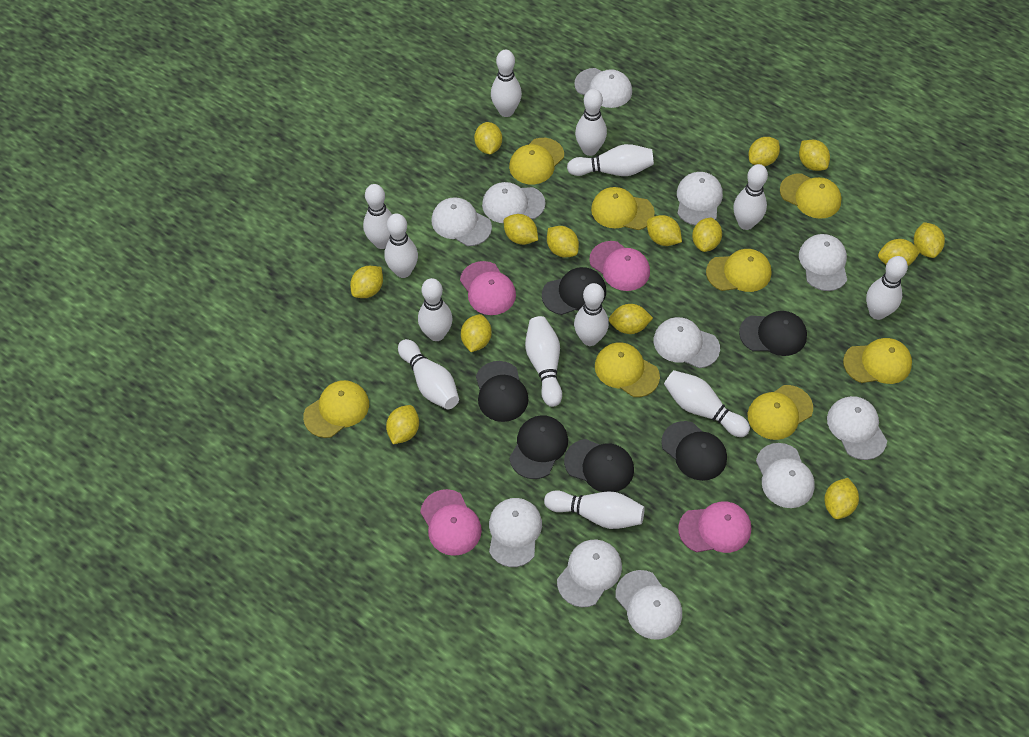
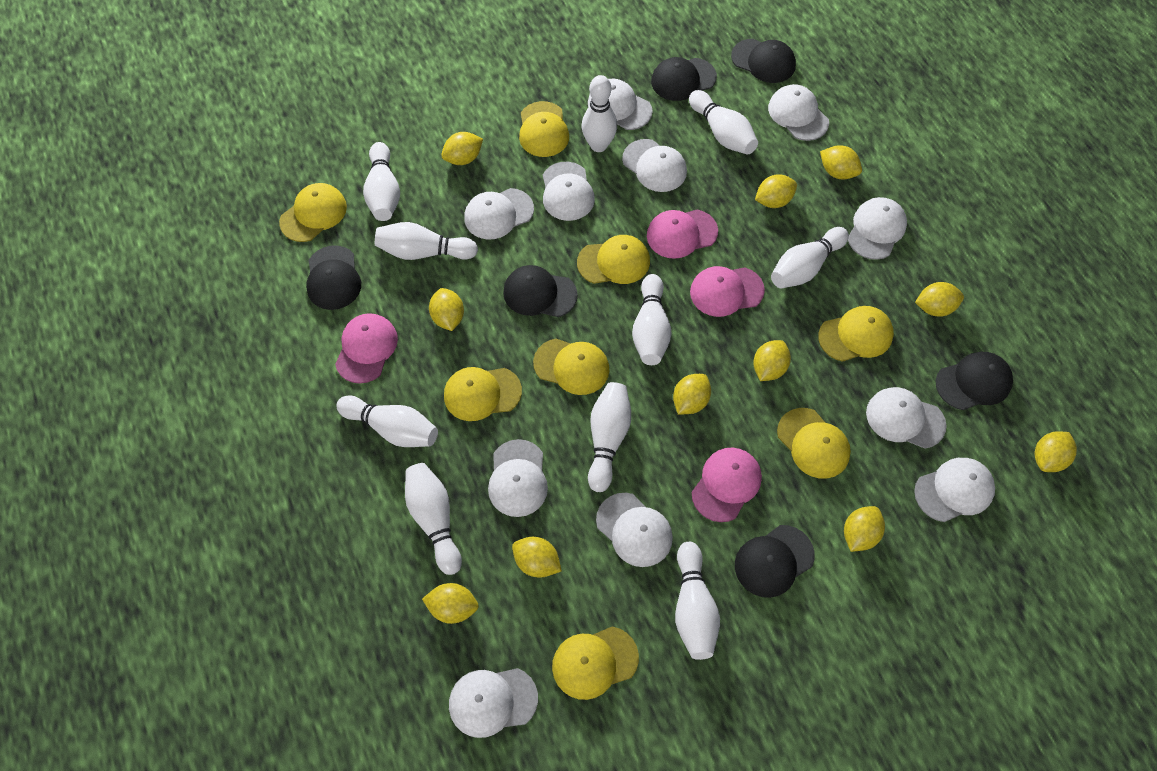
white bowling pin: [363,184,392,249] [384,214,418,278] [398,339,459,409] [418,278,453,341] [491,50,522,117] [525,316,562,407] [544,490,645,529] [567,144,654,176] [574,283,609,346] [575,89,607,156] [664,370,750,437] [733,164,768,230] [866,256,908,320] = 13 -> [336,395,438,447] [363,142,400,221] [375,222,478,260] [405,463,462,575] [582,75,617,152] [588,382,631,492] [632,274,672,365] [675,542,720,660] [689,90,758,155] [771,227,849,288] = 10
yellow lemon: [350,266,383,298] [386,405,419,444] [461,314,492,352] [474,122,502,154] [504,214,538,245] [547,226,579,258] [609,304,653,334] [647,215,682,246] [692,217,722,252] [748,137,780,167] [799,140,830,171] [824,478,859,519] [878,239,921,266] [914,222,945,258] = 14 -> [422,583,479,624] [429,288,464,331] [441,132,483,165] [512,537,562,578] [673,374,711,415] [753,340,791,381] [755,174,797,208] [820,145,862,179] [844,506,885,552] [915,282,964,317] [1034,431,1077,472] = 11

